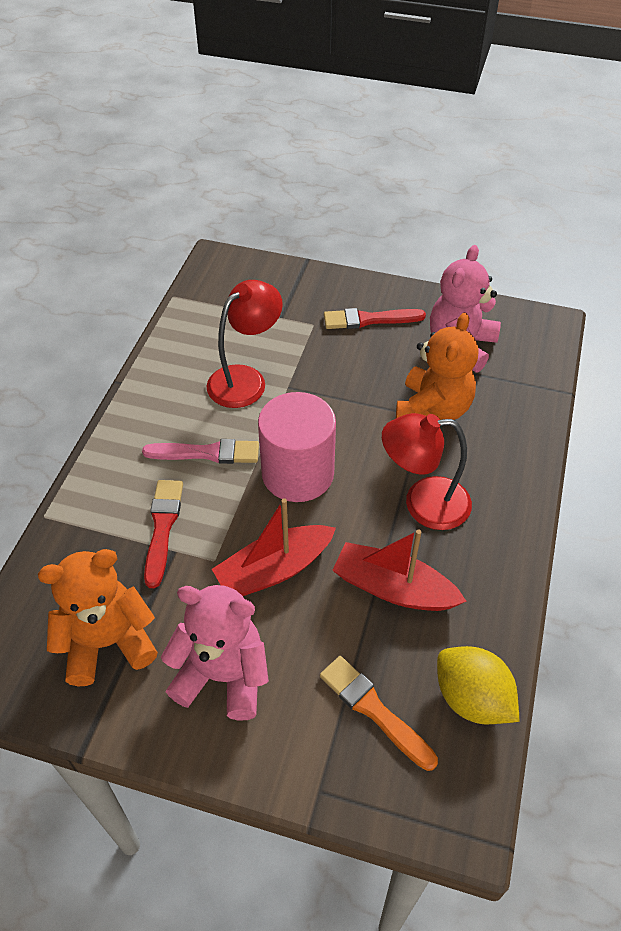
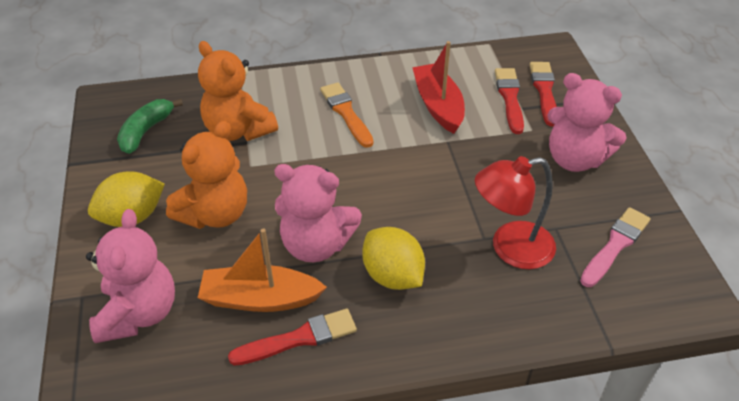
green banana: none = 0 -> [117,99,183,154] = 1
orange boat: none = 0 -> [198,228,327,312] = 1
pink cylinder: [258,392,336,502] = 1 -> none = 0
pink teddy bear: [161,585,269,720] [430,245,501,373] = 2 -> [86,209,175,343] [274,164,362,262] [547,73,626,172] = 3
red boat: [212,498,336,596] [332,529,467,611] = 2 -> [412,41,465,134] = 1
red brush: [144,480,183,588] [324,308,426,329] = 2 -> [228,309,357,366] [495,68,524,134] [530,62,557,126] = 3
red lamp: [206,280,283,408] [382,413,472,530] = 2 -> [475,156,556,269] = 1
yellow lemon: [437,646,519,724] = 1 -> [88,171,165,227] [362,227,425,290] = 2

